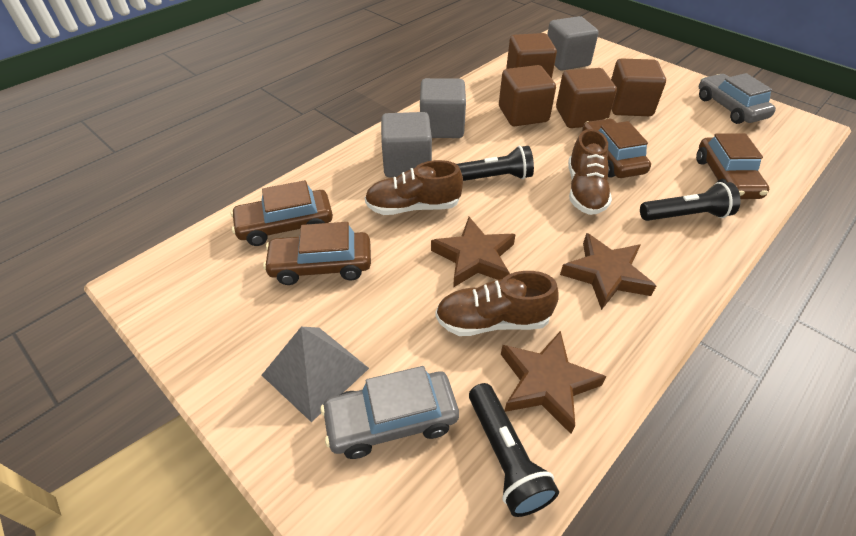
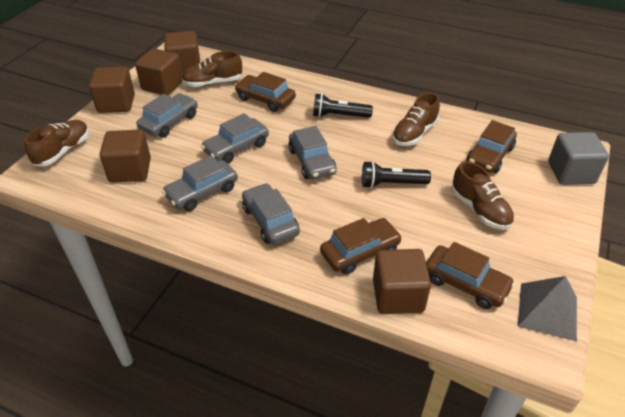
black flashlight: [457,146,534,181] [469,383,559,517] [640,182,741,221] = 3 -> [313,93,373,118] [362,161,431,188] = 2
brown cube: [499,65,556,126] [506,33,557,78] [556,68,617,128] [611,58,666,116] = 4 -> [89,67,135,113] [100,129,151,183] [135,48,182,95] [165,31,200,74] [373,249,431,314] = 5
brown shoe: [365,160,463,215] [435,271,558,336] [568,129,612,215] = 3 -> [24,120,89,166] [181,51,242,87] [392,92,440,146] [451,161,514,230] = 4
brown star: [431,217,516,288] [501,331,607,434] [560,233,656,310] = 3 -> none = 0
grey car: [320,366,459,459] [699,73,776,124] = 2 -> [137,93,198,138] [162,155,238,211] [201,113,269,164] [242,183,300,245] [288,126,337,180] = 5
grey cube: [381,112,432,177] [420,78,466,138] [547,16,599,71] = 3 -> [548,132,609,185] = 1

